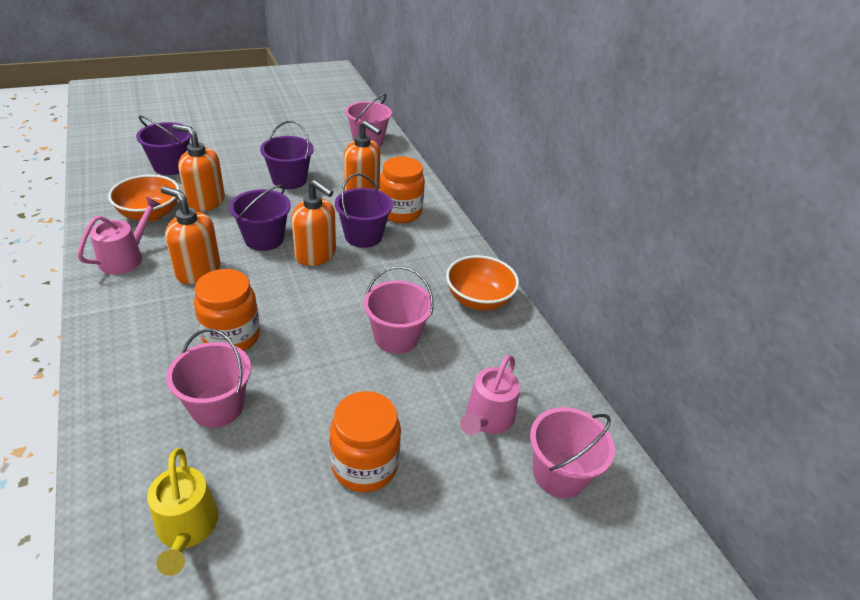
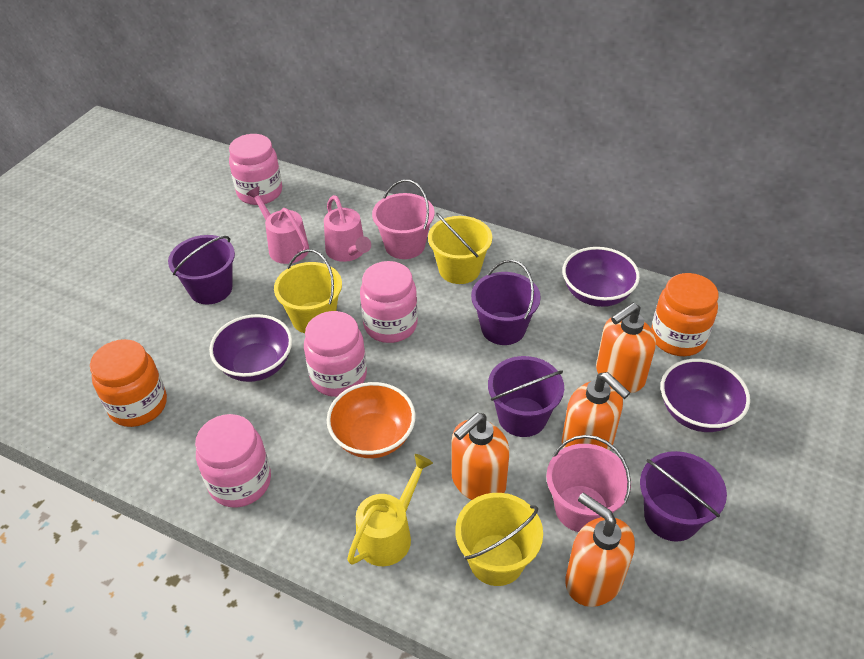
orange bowl: [108,174,180,222] [446,255,519,311] = 2 -> [327,382,416,458] = 1
orange jar: [194,269,260,351] [330,391,401,492] [379,157,425,223] = 3 -> [90,339,167,427] [651,273,718,356] = 2
pink bucket: [166,329,251,428] [345,94,392,147] [364,266,434,354] [530,407,615,498] = 4 -> [372,180,435,259] [546,435,631,532] = 2
pink jar: none = 0 -> [195,414,271,507] [229,134,282,205] [304,311,367,397] [360,261,418,343] = 4
purple bowl: none = 0 -> [209,314,292,382] [562,247,640,307] [661,359,750,432] = 3
yellow bucket: none = 0 -> [274,249,342,333] [428,213,492,284] [455,493,543,586] = 3

